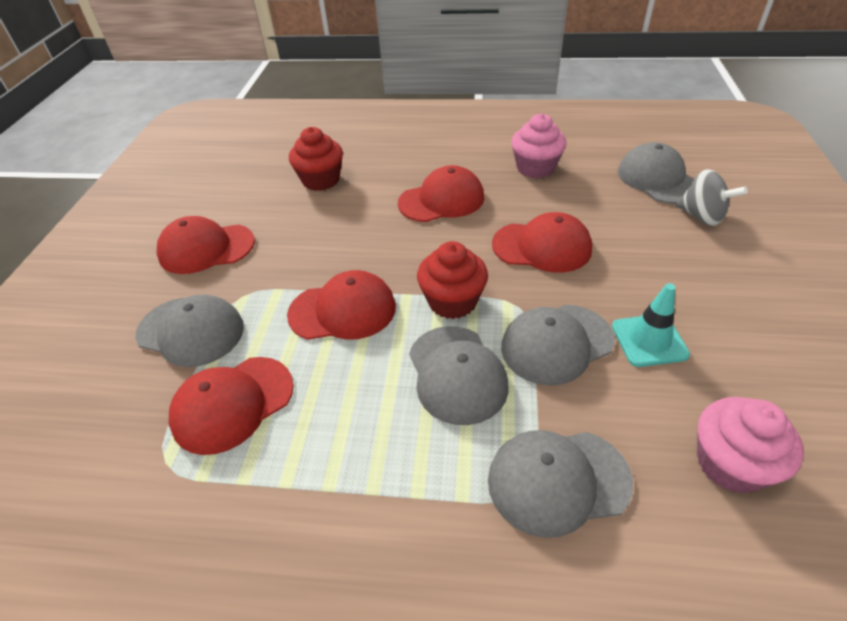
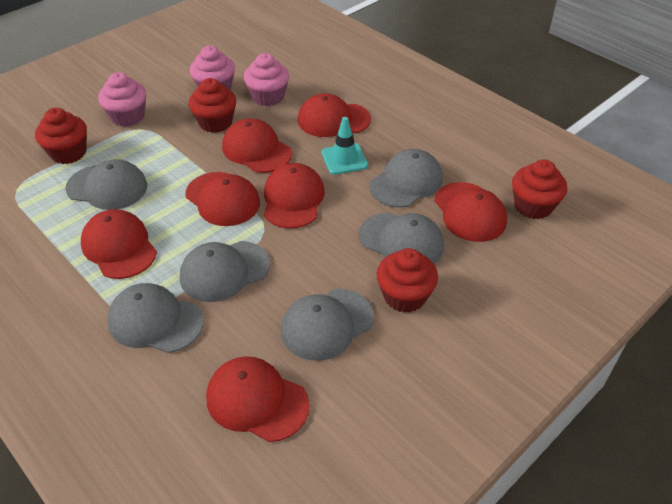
grey cap: [136,294,244,367] [409,326,509,425] [488,430,633,538] [501,305,615,386] [618,142,694,204] = 5 -> [65,159,147,210] [107,283,204,353] [180,241,270,302] [281,289,374,361] [359,212,444,264] [369,149,443,208] = 6
grey spinning top: [676,169,748,226] = 1 -> none = 0
pink cupcake: [511,113,567,178] [697,397,804,494] = 2 -> [98,72,146,127] [190,46,235,90] [244,53,289,106] = 3
red cap: [156,216,255,274] [169,357,294,455] [287,270,396,340] [398,165,484,222] [492,212,592,273] = 5 -> [81,209,157,279] [186,172,260,226] [206,356,309,442] [222,119,292,173] [264,163,325,229] [298,93,371,137] [434,182,507,242] = 7
red cupcake: [289,127,343,191] [417,241,488,319] = 2 -> [35,108,87,164] [189,78,236,133] [377,248,438,313] [512,159,567,219] = 4

